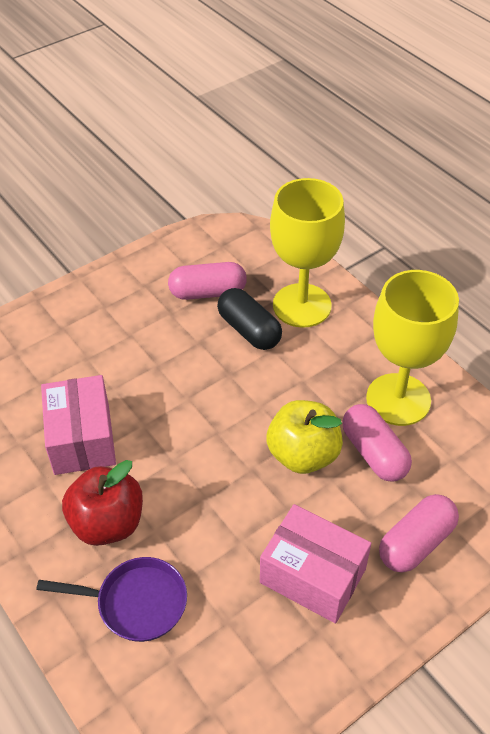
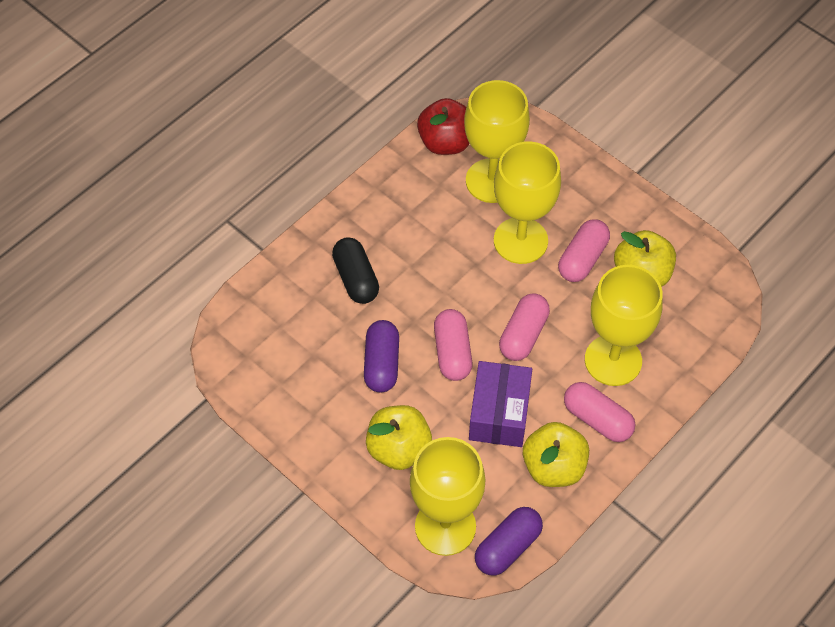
pink box: [41,375,116,475] [260,504,371,623] = 2 -> none = 0
pink capsule: [168,262,247,300] [342,404,412,482] [379,494,459,573] = 3 -> [434,309,473,381] [499,293,550,361] [558,219,610,282] [564,382,635,442] = 4
purple box: none = 0 -> [469,361,532,447] = 1
purple capsule: none = 0 -> [364,320,399,392] [475,507,543,575] = 2
purple pan: [36,557,187,642] = 1 -> none = 0
yellow apple: [266,400,343,474] = 1 -> [366,405,432,470] [523,422,589,487] [614,230,676,287] = 3
yellow goblet: [270,178,345,328] [366,270,459,426] = 2 -> [410,437,485,556] [464,80,530,203] [494,142,561,264] [585,265,663,386] = 4

